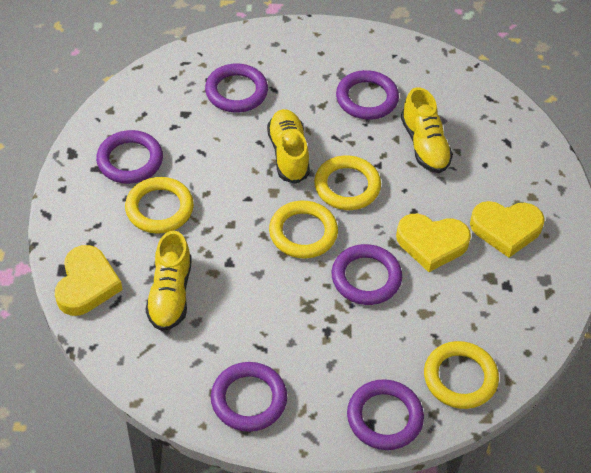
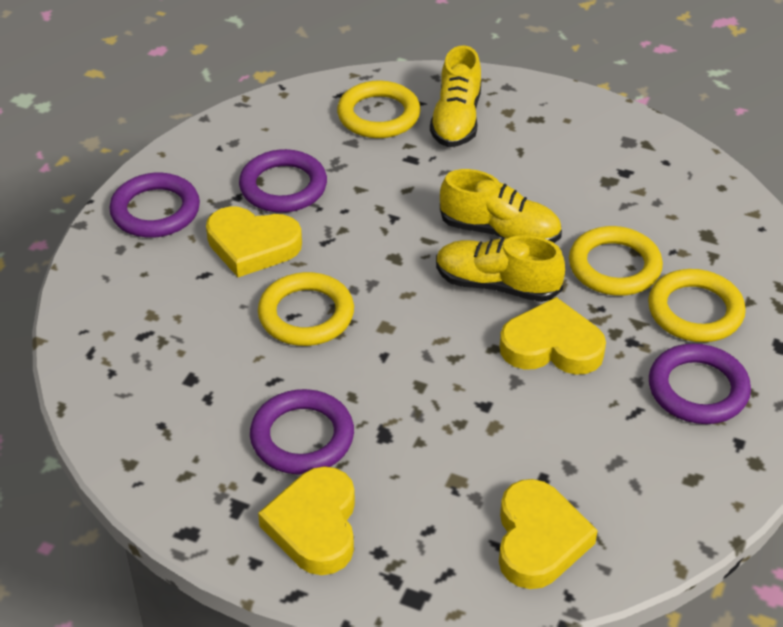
purple ring: [96,130,163,184] [205,64,268,113] [211,362,287,432] [331,244,402,305] [336,70,399,120] [347,379,424,450] = 6 -> [109,173,200,238] [239,149,327,213] [250,389,354,474] [649,344,751,424] = 4
yellow heart: [55,245,122,316] [396,214,471,272] [470,201,545,258] = 3 -> [206,207,302,277] [258,466,355,575] [499,479,598,589] [500,297,606,375] = 4

